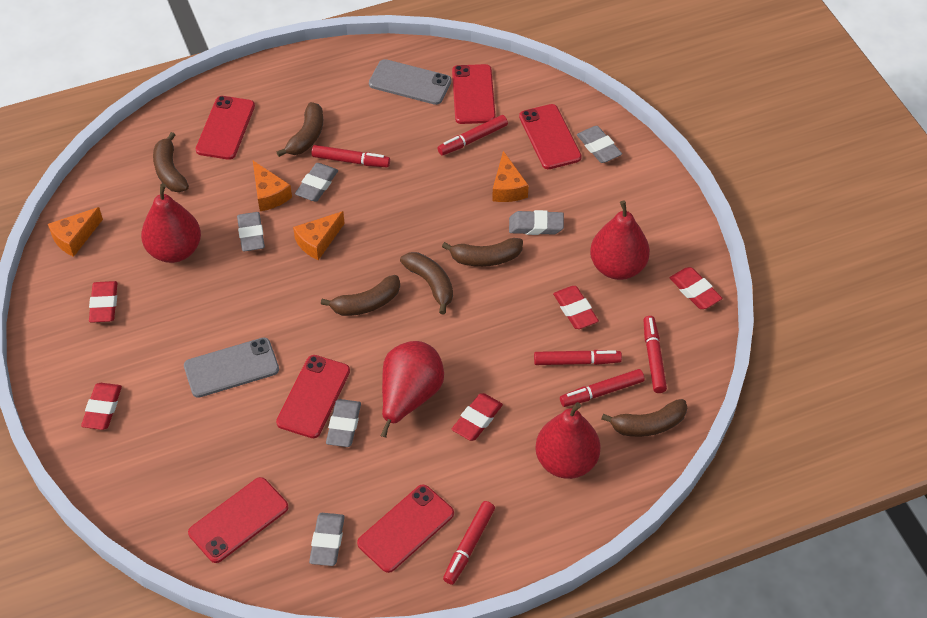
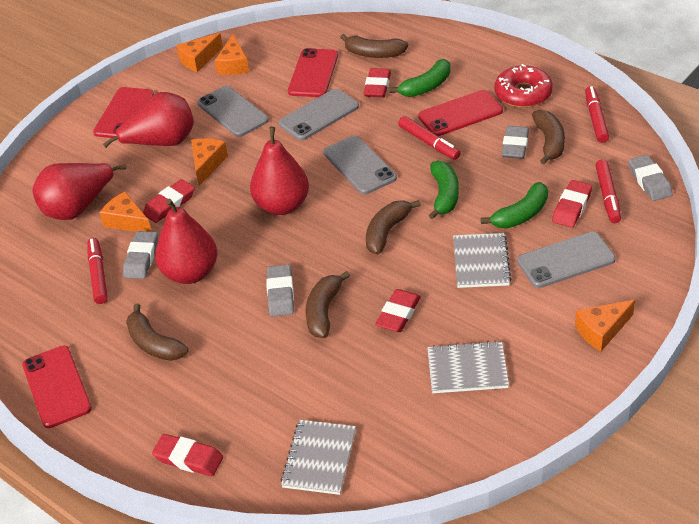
brown banana: [153,132,189,192] [277,102,323,157] [321,275,400,316] [400,252,453,314] [442,238,523,267] [601,399,687,437] = 6 -> [126,303,188,361] [306,271,350,338] [340,34,408,58] [366,200,421,254] [532,110,565,164] = 5
green banana: none = 0 -> [389,59,451,97] [429,161,459,219] [481,182,548,229] = 3
grey eraser: [237,212,265,252] [295,163,338,202] [309,513,345,566] [326,399,361,447] [509,210,564,235] [577,126,622,163] = 6 -> [123,231,158,279] [266,265,294,317] [501,126,529,159] [629,155,673,201] = 4
grey notebook: none = 0 -> [281,420,356,495] [427,341,509,393] [453,233,512,288] = 3
grey phone: [184,338,279,398] [369,59,452,105] = 2 -> [197,86,269,137] [279,89,359,140] [323,136,397,194] [517,232,616,288] = 4
orange cheese: [48,207,103,257] [253,161,292,211] [293,211,345,260] [492,151,529,202] = 4 -> [99,192,151,232] [176,33,223,72] [191,139,228,186] [215,34,249,75] [575,300,635,351] = 5
red donut: none = 0 -> [494,64,553,108] = 1
red marker: [311,145,390,167] [438,115,508,155] [443,501,495,585] [534,350,622,365] [560,369,644,407] [644,316,667,393] = 6 -> [87,238,108,304] [398,116,461,160] [585,86,609,143] [595,159,621,223] = 4
red phone: [188,477,288,563] [196,96,255,160] [276,355,350,438] [357,485,454,573] [452,64,496,124] [519,104,582,169] = 6 -> [22,346,92,428] [93,87,154,138] [288,48,338,97] [418,90,503,136] = 4

